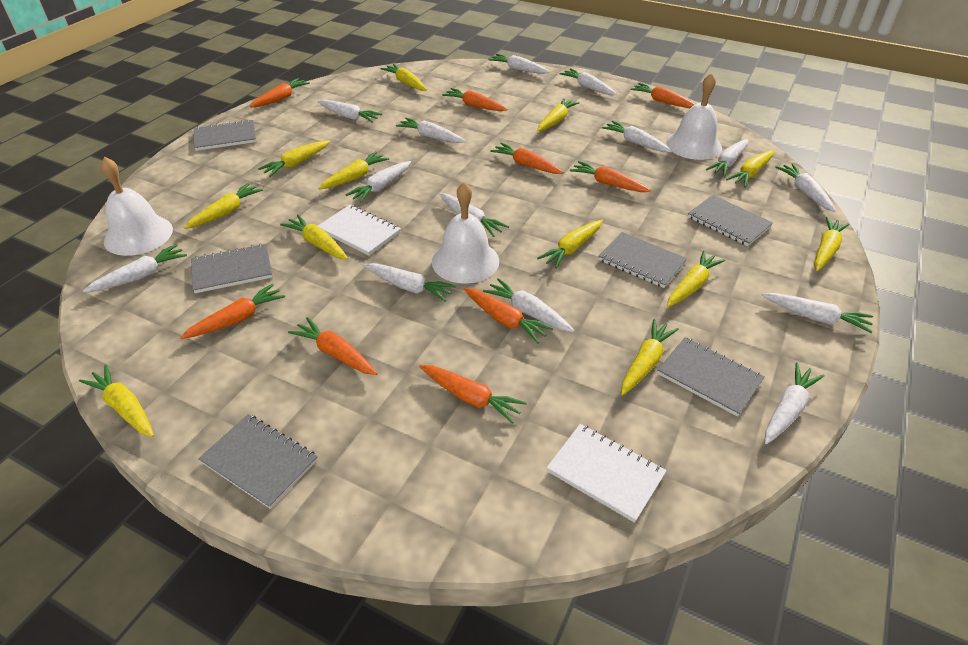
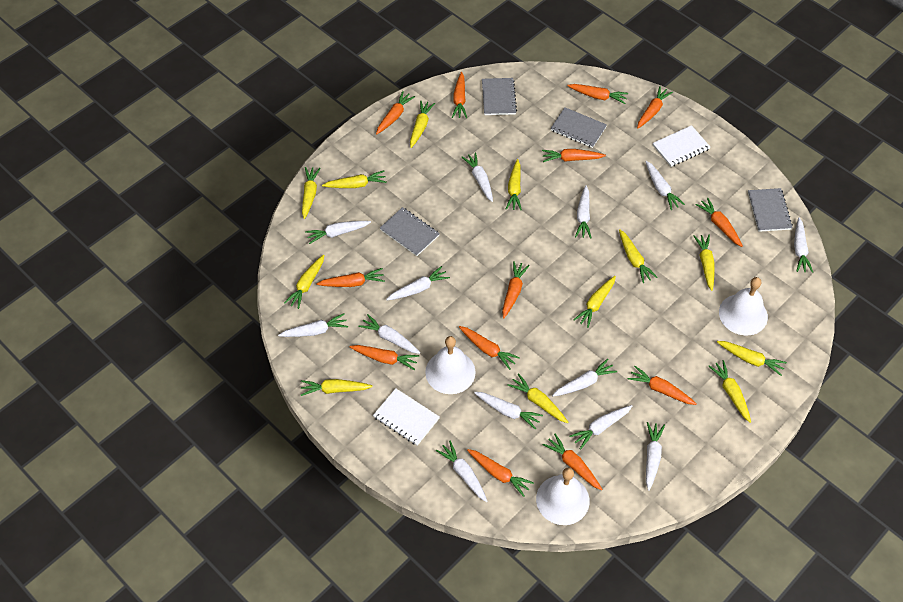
grey notebook: [191,244,272,293] [194,119,256,151] [198,414,318,509] [598,232,687,288] [657,337,765,417] [688,195,773,246] = 6 -> [380,207,440,256] [482,78,517,115] [550,107,607,148] [748,188,793,232] = 4
orange carrot: [180,284,285,339] [249,78,310,107] [288,317,378,375] [419,365,527,424] [442,88,508,111] [464,288,553,344] [490,143,563,174] [570,161,651,192] [631,83,695,108] = 9 -> [316,268,385,287] [350,345,419,370] [376,91,415,134] [452,72,467,118] [459,326,520,370] [467,449,534,497] [502,261,530,318] [542,149,606,162] [543,434,602,490] [567,84,628,104] [628,366,697,405] [637,86,673,128] [695,198,743,247] = 13
white carrot: [83,244,187,293] [317,100,382,122] [345,161,411,203] [364,263,456,302] [396,118,465,143] [439,193,509,237] [483,278,575,332] [488,54,550,74] [559,68,617,95] [602,121,672,152] [706,139,748,177] [762,293,873,333] [765,362,825,444] [775,163,836,212] = 14 -> [278,313,348,337] [305,221,371,244] [358,314,420,354] [386,266,450,300] [436,441,487,502] [462,152,493,202] [474,392,543,430] [552,359,617,397] [569,405,632,450] [575,185,591,238] [646,161,685,210] [646,422,665,491] [794,218,813,273] = 13

